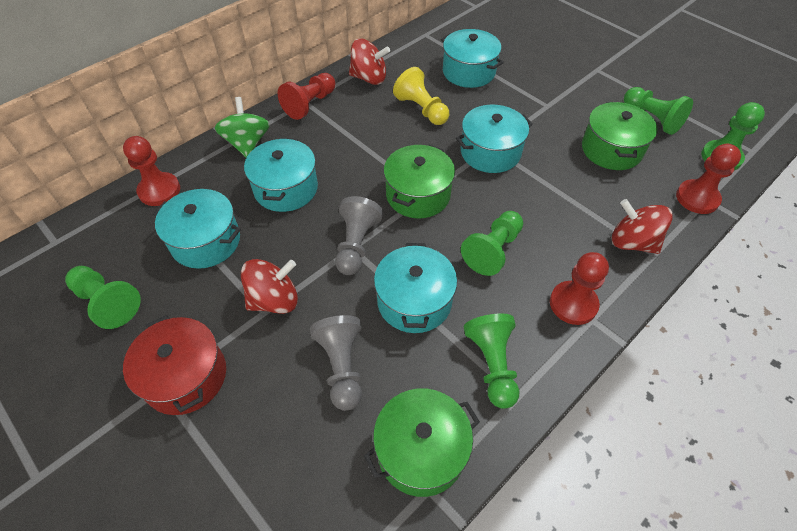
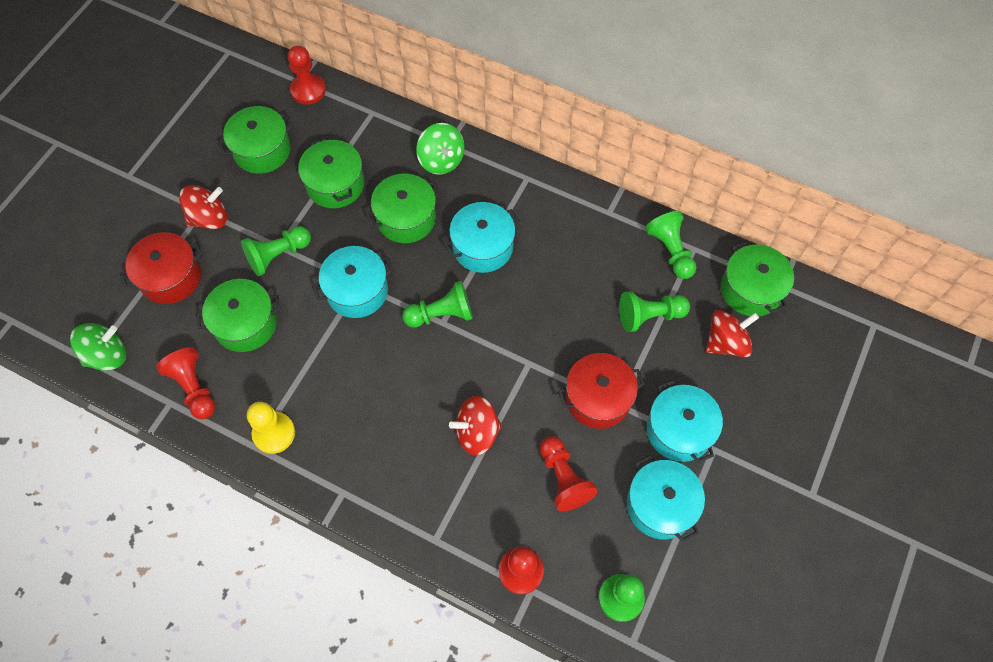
green pot: [364,388,480,497] [384,145,455,218] [582,102,658,170] = 3 -> [196,279,281,352] [218,106,294,174] [298,138,365,208] [366,174,442,243] [721,241,794,316] = 5
green spinning top: [214,97,270,158] = 1 -> [70,323,126,371] [416,123,465,175] = 2
grey pawn: [310,315,362,411] [335,196,383,275] = 2 -> none = 0
red pot: [123,315,226,415] = 1 -> [120,232,202,304] [558,353,645,429] = 2
turquoise pot: [153,189,241,269] [244,138,318,212] [374,243,457,333] [441,29,504,88] [456,105,533,173] = 5 -> [312,246,394,318] [444,202,520,273] [627,455,705,542] [647,380,723,463] = 4

